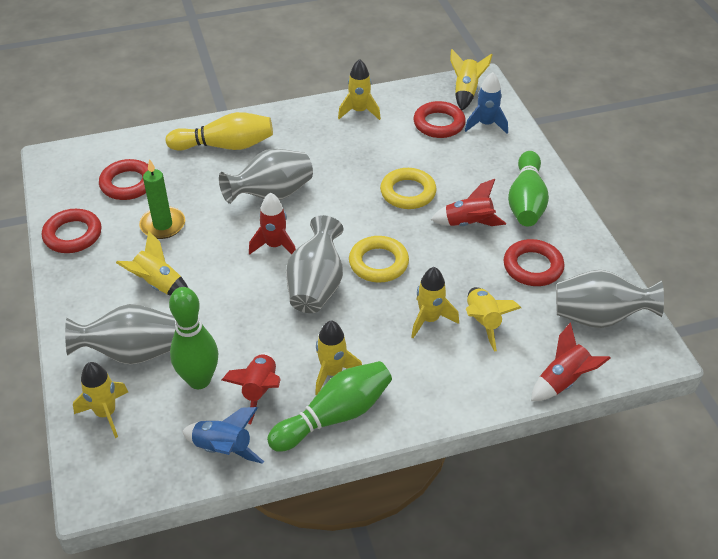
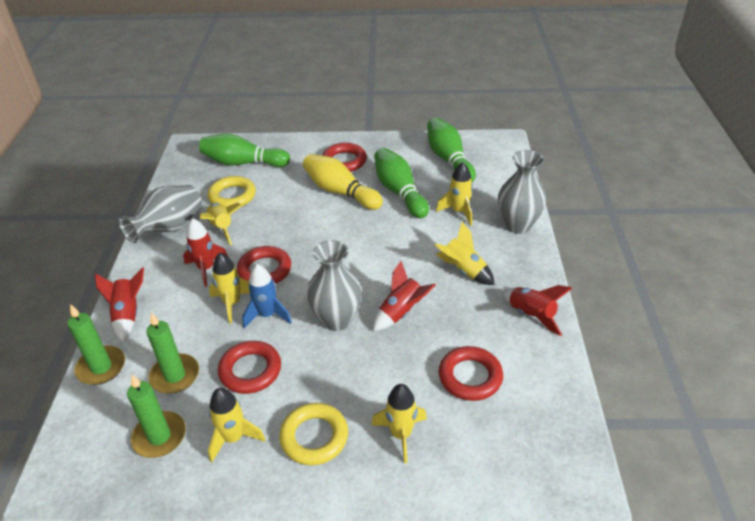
blue rocket: [182,407,264,464] [465,72,508,134] = 2 -> [242,264,292,328] = 1
green candle: [139,159,185,239] = 1 -> [67,304,125,385] [127,375,186,458] [146,312,199,394] = 3
grey vase: [65,304,175,365] [219,149,313,204] [286,215,344,313] [556,270,664,328] = 4 -> [118,185,202,243] [307,240,362,331] [498,150,546,234] = 3
yellow rocket: [73,362,128,438] [116,230,188,296] [315,321,362,395] [338,59,381,120] [411,267,459,338] [450,49,493,110] [466,287,521,351] = 7 -> [199,203,242,245] [208,388,265,463] [209,253,250,324] [372,384,427,464] [435,222,495,285] [436,162,473,226] = 6

